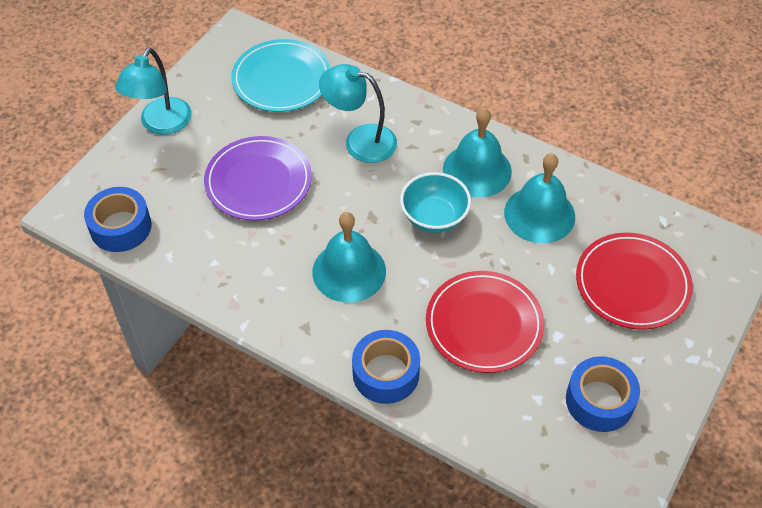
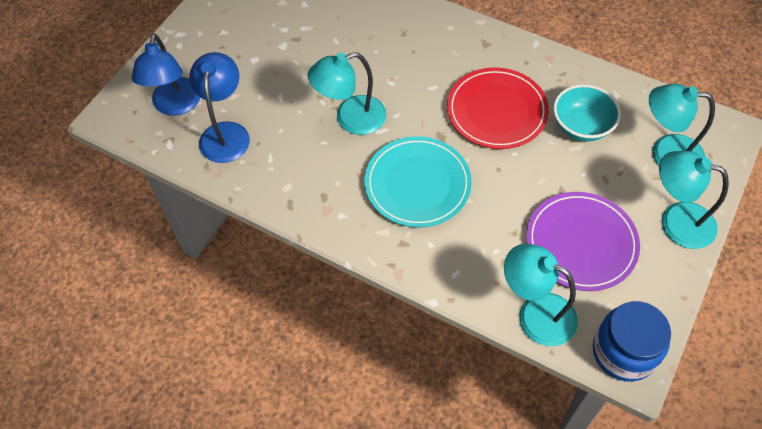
blue jar: none = 0 -> [593,301,671,382] = 1
blue lamp: none = 0 -> [132,34,200,116] [189,52,250,163] = 2
blue tape: [84,187,151,252] [352,330,420,404] [566,356,640,432] = 3 -> none = 0
red plate: [426,271,544,373] [576,233,693,330] = 2 -> [447,67,549,149] = 1
turquoise bell: [312,212,386,303] [443,108,512,198] [504,153,575,243] = 3 -> none = 0
turquoise lamp: [115,48,192,135] [319,64,397,163] = 2 -> [307,52,386,135] [504,244,578,346] [649,84,715,166] [659,151,729,249] = 4

